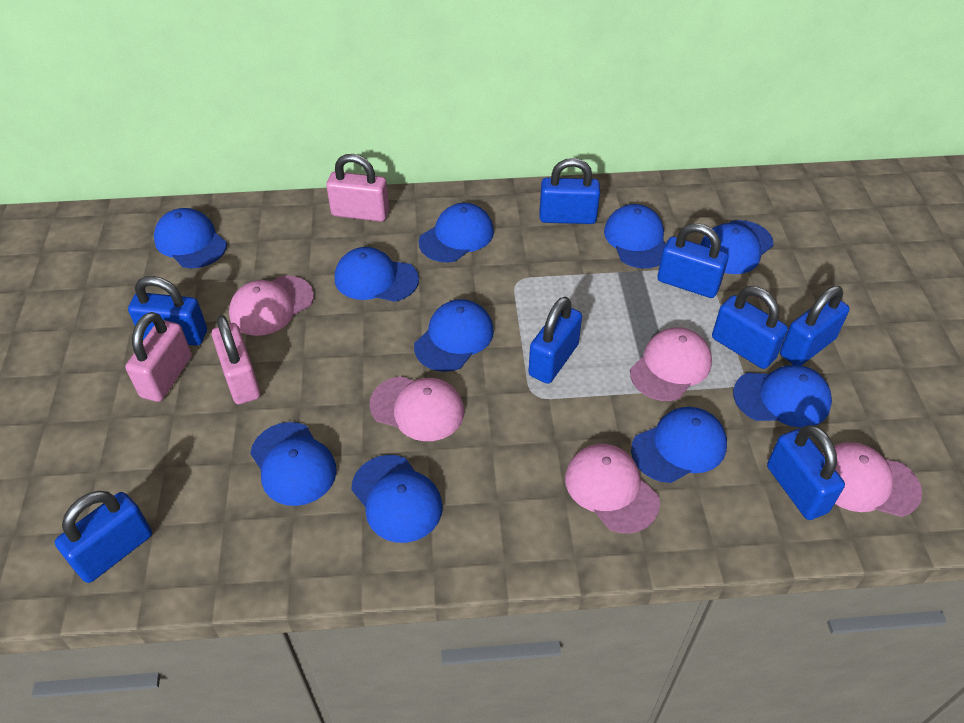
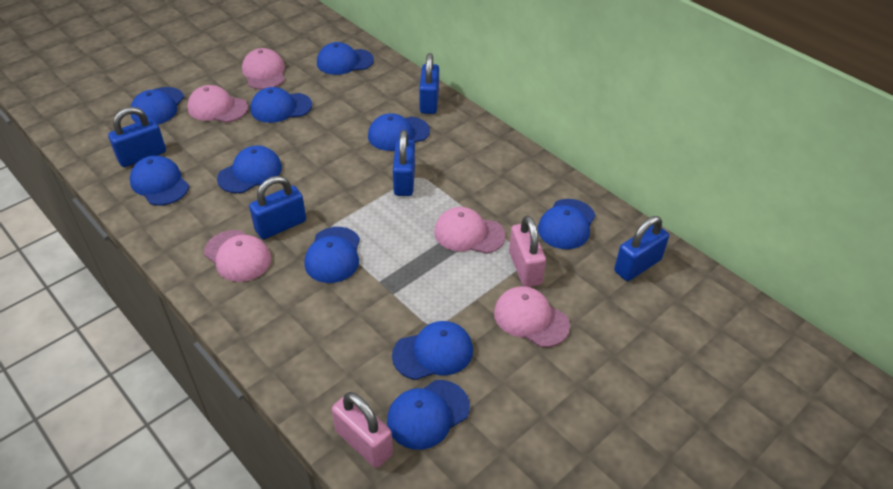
blue padlock: [55,491,152,583] [128,276,207,346] [528,297,582,384] [540,158,600,224] [657,223,728,298] [712,286,788,369] [767,425,845,520] [780,286,850,366] = 8 -> [108,107,166,167] [249,176,306,239] [393,130,415,196] [419,53,439,114] [614,216,669,281] = 5
pink padlock: [125,312,192,402] [212,315,260,405] [326,154,389,222] = 3 -> [332,392,393,468] [509,215,546,287] = 2

